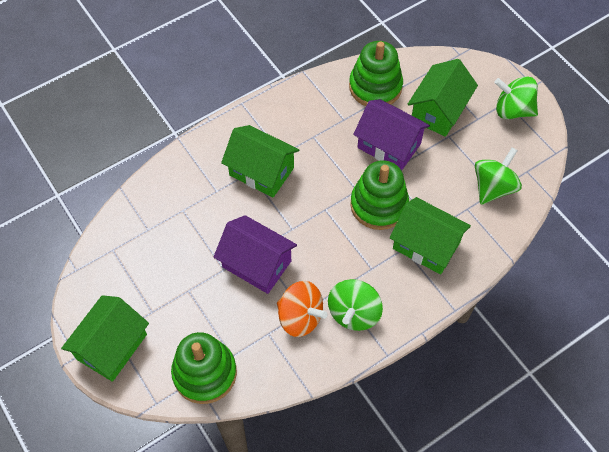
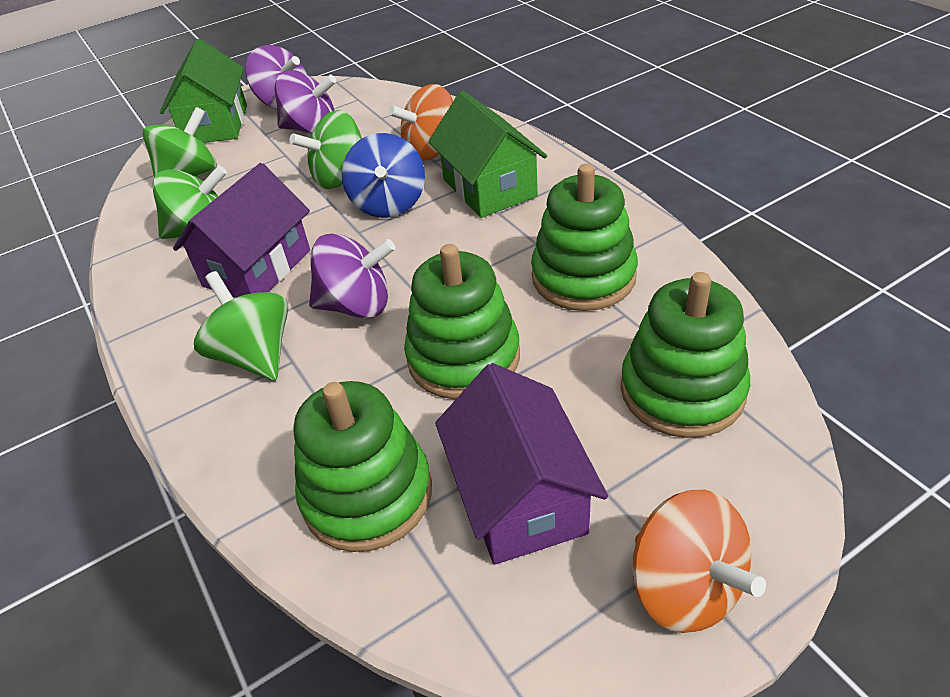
blue spinning top: none = 0 -> [342,133,425,218] = 1
green house: [61,295,149,382] [221,125,299,198] [390,197,471,275] [407,59,478,137] = 4 -> [160,38,247,143] [428,91,547,218] = 2
green spinning top: [328,279,383,331] [475,148,522,205] [494,76,538,119] = 3 -> [142,107,217,177] [152,165,227,239] [194,271,288,380] [289,110,362,189] = 4
green stacking toy: [171,332,237,404] [349,41,403,106] [350,160,409,230] = 3 -> [294,381,432,552] [404,244,520,399] [531,164,638,311] [621,272,750,438] = 4
orange spinning top: [277,281,327,337] = 1 -> [388,84,453,161] [632,490,766,633] = 2
purple spinning top: none = 0 -> [245,45,307,110] [274,70,336,134] [309,234,395,319] = 3

